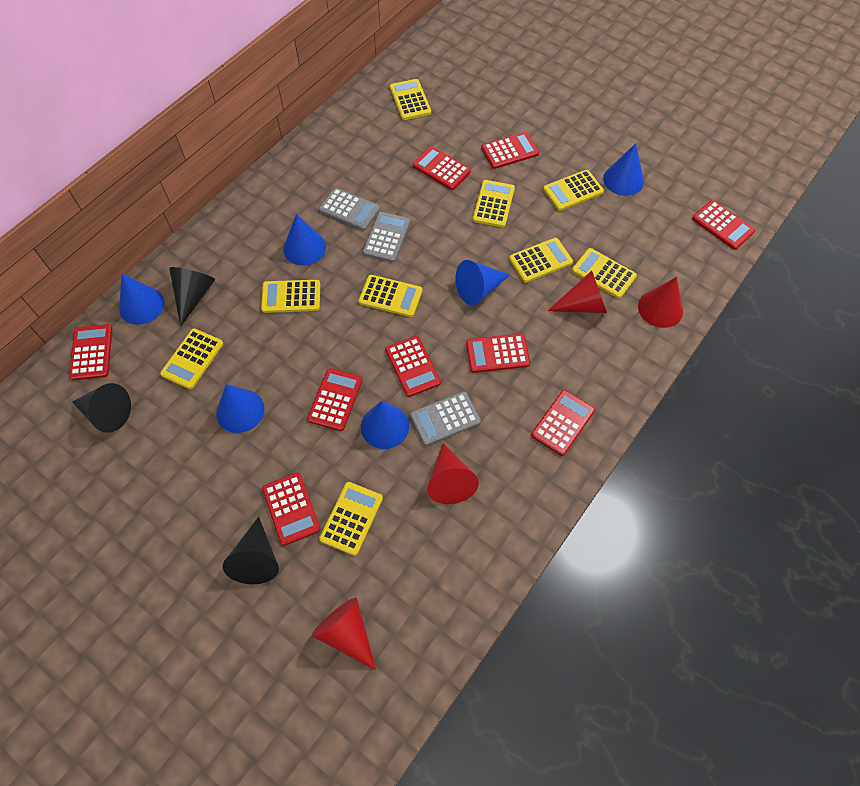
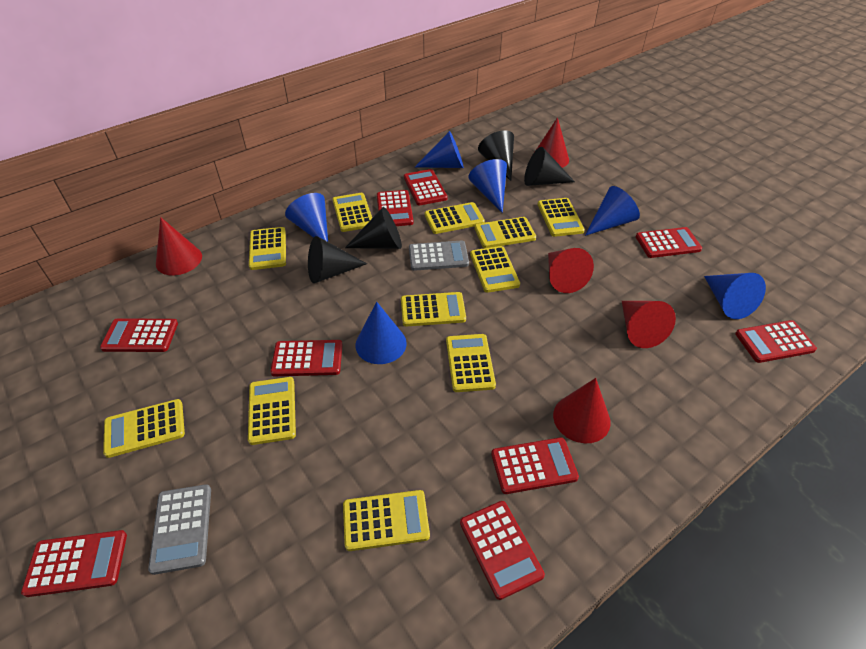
black cone: [72,383,131,433] [169,267,215,327] [223,517,279,584] = 3 -> [308,236,367,283] [345,207,402,249] [478,130,514,181] [524,147,575,186] = 4
grey calculator: [319,188,380,231] [363,212,410,262] [410,391,481,446] = 3 -> [148,484,211,575] [409,240,469,271] = 2
red cone: [312,598,376,670] [427,444,479,504] [548,270,607,313] [638,277,683,328] = 4 -> [156,217,202,275] [535,117,569,168] [548,248,594,293] [553,378,611,443] [622,301,676,348] = 5
yellow calculator: [160,328,223,389] [261,280,320,313] [319,482,383,556] [359,275,422,317] [390,79,431,120] [473,180,515,227] [509,238,573,283] [543,170,604,211] [572,248,637,298] = 9 -> [103,399,185,458] [248,377,296,445] [249,227,286,270] [332,193,372,232] [343,490,430,551] [401,292,466,327] [425,202,485,234] [446,334,496,392] [470,246,520,293] [474,217,536,248] [537,198,585,237] = 11

